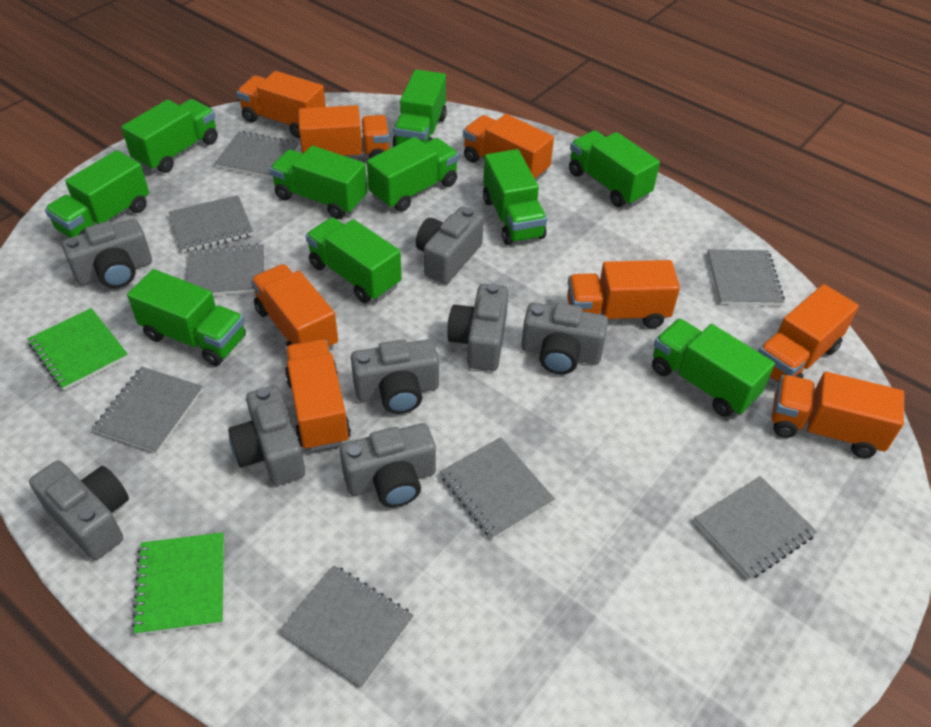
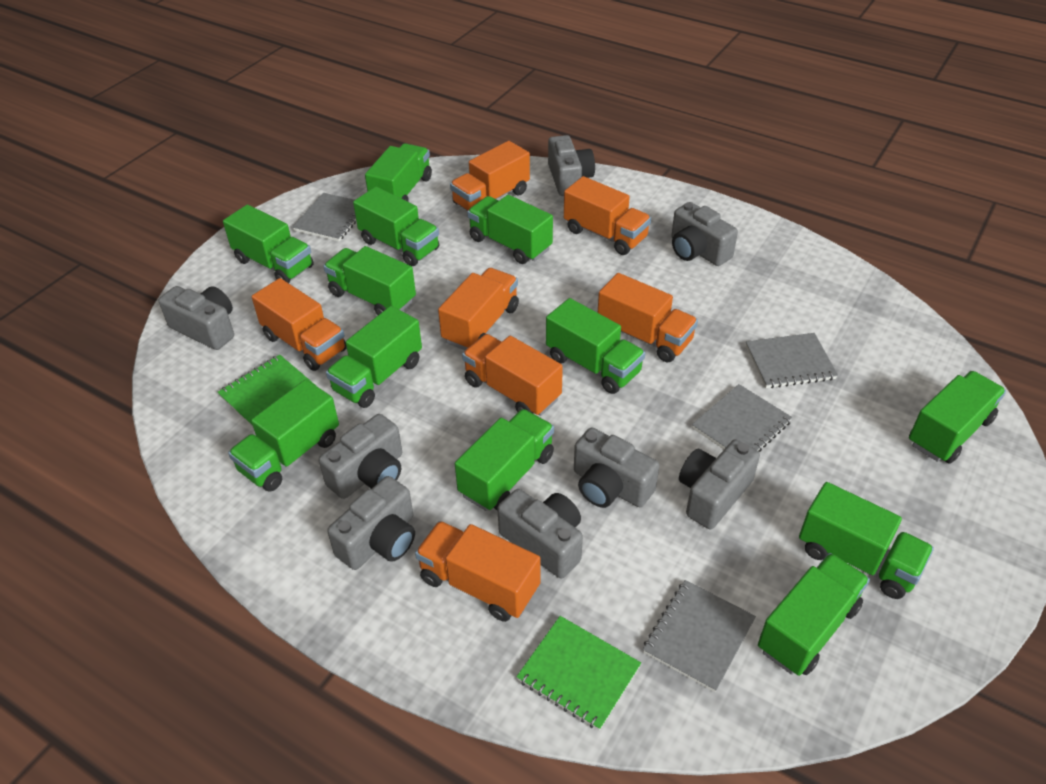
green truck: [45,150,149,238] [121,99,218,173] [127,269,246,366] [270,146,367,219] [306,217,402,303] [367,137,459,212] [393,69,447,147] [483,149,547,245] [569,130,660,207] [652,319,775,417] = 10 -> [223,205,314,283] [228,379,339,492] [323,246,416,315] [326,306,422,408] [353,187,439,266] [365,143,432,202] [455,409,554,511] [467,195,553,264] [546,298,645,394] [758,553,870,676] [799,482,934,599] [909,371,1006,464] = 12
grey notebook: [92,367,203,453] [169,195,253,253] [187,243,264,296] [215,131,299,179] [280,565,414,687] [440,437,555,540] [694,476,817,580] [707,249,785,306] = 8 -> [292,193,356,242] [643,580,756,692] [692,384,792,452] [746,333,838,388] = 4
orange truck: [237,71,326,138] [251,264,338,350] [285,339,351,451] [298,105,390,158] [463,114,554,181] [567,260,680,329] [758,284,859,383] [772,372,904,458] = 8 -> [252,278,347,371] [415,521,540,622] [438,268,519,350] [450,141,530,211] [462,334,563,416] [564,176,651,255] [598,273,698,362] = 7

